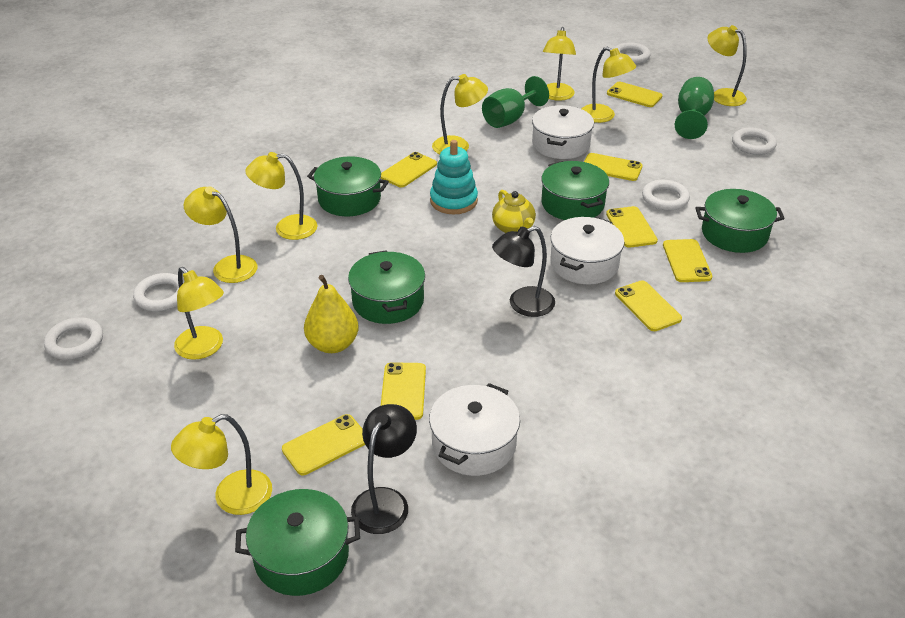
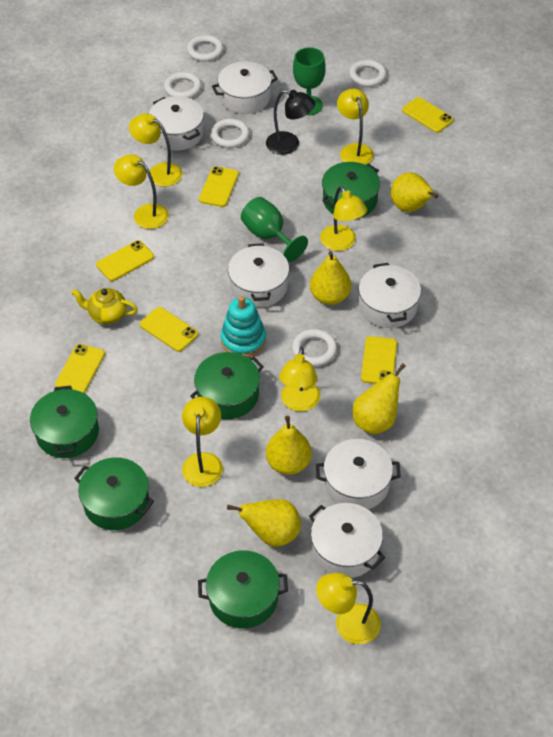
black lamp: [351,404,417,534] [492,226,555,317] = 2 -> [266,90,315,155] = 1
white pot: [429,383,520,476] [532,105,594,159] [550,217,625,284] = 3 -> [149,96,204,151] [212,61,278,114] [228,243,289,307] [309,503,385,578] [316,439,401,509] [359,263,421,328] = 6
yellow lamp: [171,414,272,515] [174,267,224,360] [184,186,257,283] [245,152,318,240] [432,74,488,154] [543,27,576,101] [581,47,636,123] [708,25,747,106] = 8 -> [114,154,169,229] [129,113,182,187] [182,397,223,487] [279,347,320,412] [316,573,381,644] [320,186,367,251] [337,88,374,165] = 7
yellow pear: [304,275,359,353] = 1 -> [227,499,301,547] [266,416,312,475] [310,251,351,305] [353,363,406,434] [391,172,438,212] = 5
yellow phone: [282,414,365,475] [381,152,437,188] [381,362,426,420] [584,153,643,181] [606,206,658,248] [607,82,663,107] [615,280,682,331] [663,239,712,282] = 8 -> [55,344,105,393] [96,240,154,281] [140,307,198,352] [199,166,239,207] [361,336,397,384] [402,97,454,133] = 6

